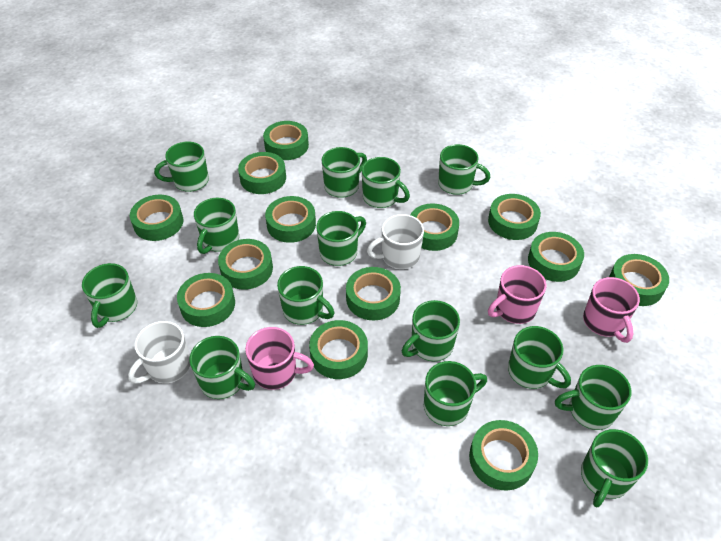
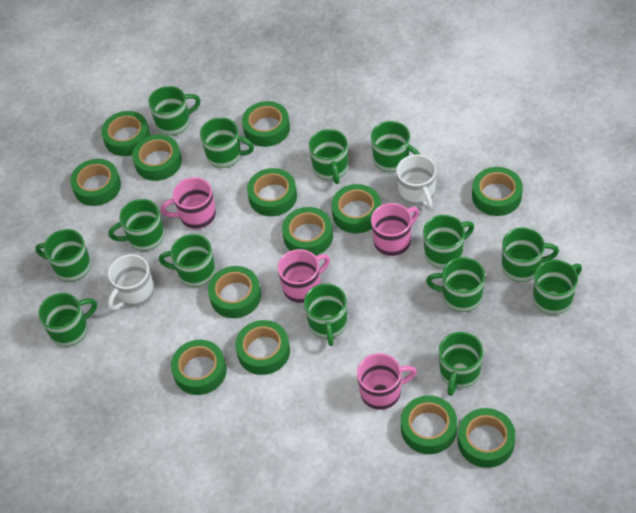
pink mug: [245,327,314,390] [488,265,547,324] [583,277,640,343] = 3 -> [161,177,216,229] [278,249,330,303] [357,353,417,410] [371,203,419,256] = 4

